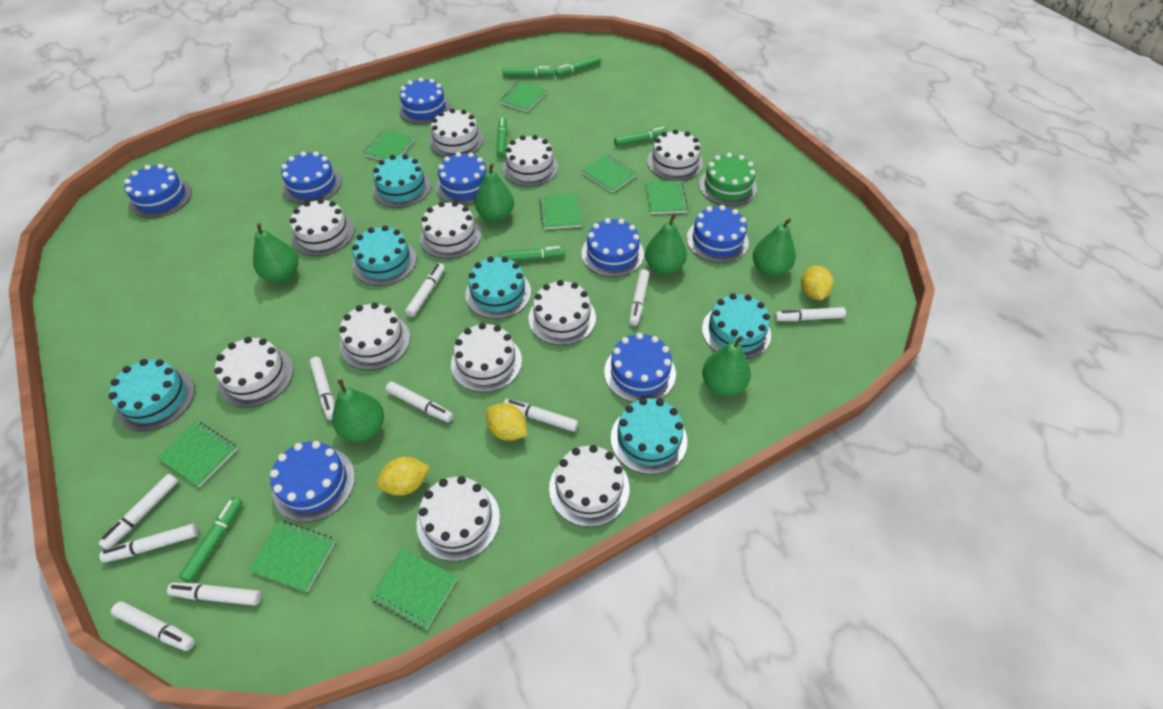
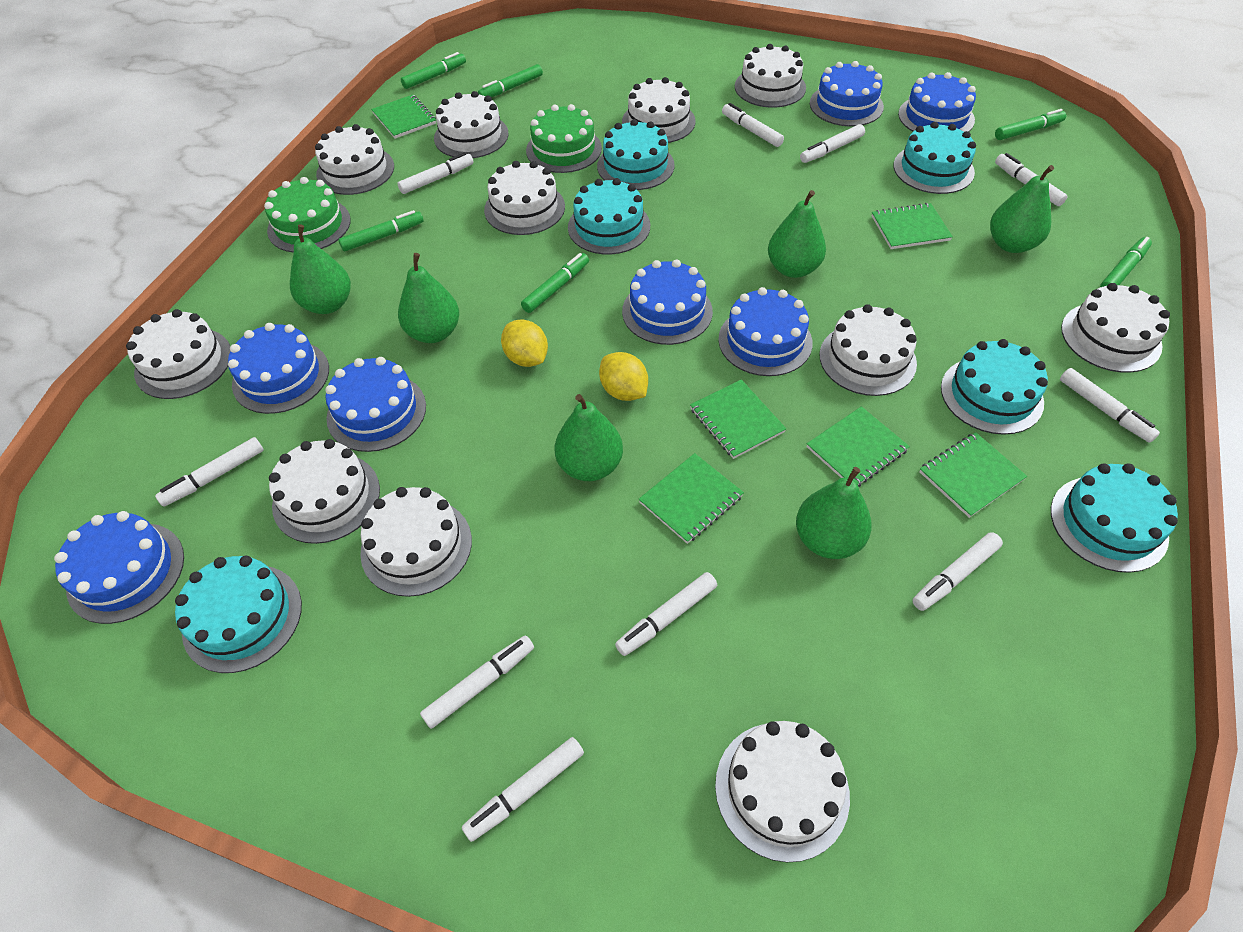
blue cake: [124,164,192,218] [270,441,355,522] [281,152,342,204] [399,78,451,124] [436,152,487,205] [581,218,644,277] [604,333,676,402] [687,205,749,263] = 8 -> [54,511,184,624] [228,323,329,414] [325,357,426,452] [622,260,713,345] [718,287,813,376] [810,61,884,126] [898,72,976,132] = 7
green cake: [699,153,757,206] = 1 -> [264,177,351,253] [526,104,602,173] = 2
green notebook: [157,421,238,487] [249,521,336,592] [363,130,415,160] [370,548,457,630] [499,81,546,112] [539,194,582,229] [581,155,637,193] [645,181,688,214] = 8 -> [371,95,436,139] [639,453,744,544] [690,380,786,459] [807,406,910,487] [872,203,953,249] [919,432,1027,518] = 6
yellow lemon: [376,457,430,496] [486,403,527,441] [801,265,833,300] = 3 -> [501,319,548,367] [599,352,648,401] = 2

